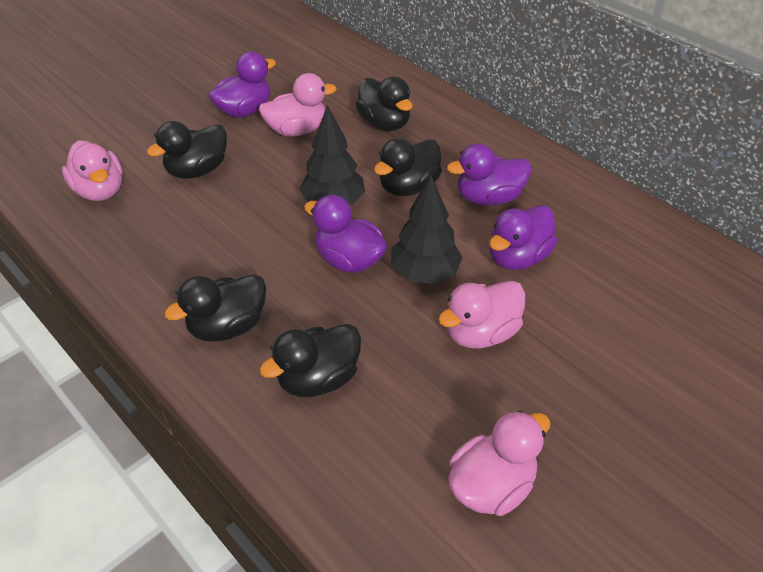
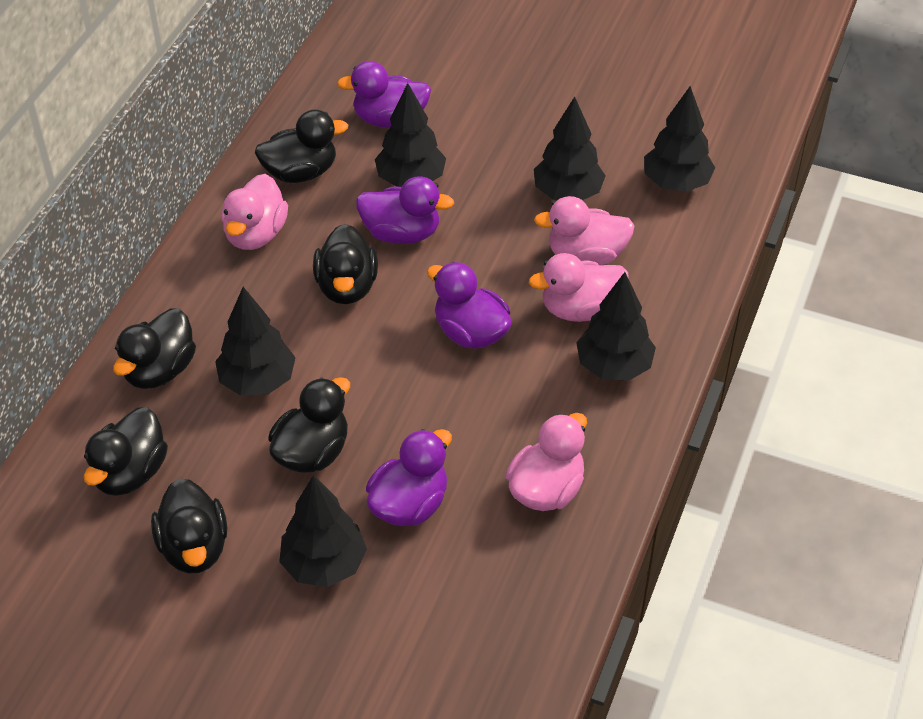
black duck: [147,121,227,179] [165,274,266,342] [259,324,361,397] [355,76,413,131] [374,138,442,197] = 5 -> [84,407,168,496] [113,308,196,389] [151,478,227,574] [255,110,348,183] [268,377,350,473] [313,224,378,304] = 6
black tree: [299,105,365,205] [391,175,463,284] = 2 -> [215,287,296,396] [279,475,367,587] [375,83,446,187] [534,96,605,200] [576,272,656,381] [644,86,715,192] = 6

